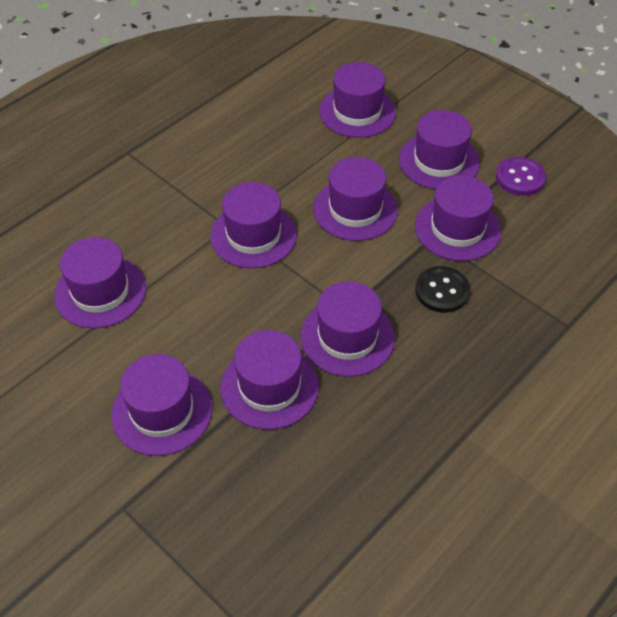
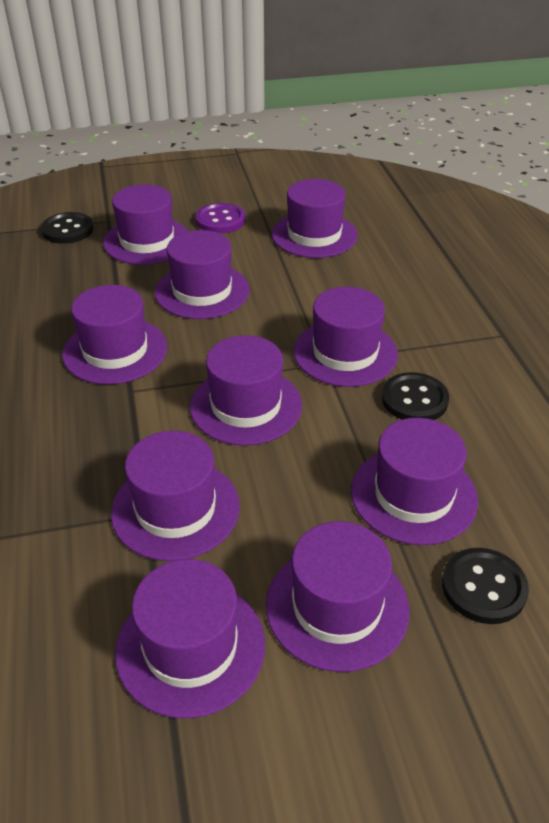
black button: [415,266,470,313] = 1 -> [41,212,94,244] [382,372,449,420] [442,548,529,624] = 3
purple hat: [54,237,146,328] [111,354,212,456] [210,182,297,268] [220,330,319,430] [300,281,395,377] [313,157,398,241] [319,62,396,138] [399,110,480,189] [415,175,501,261] = 9 -> [62,285,167,384] [103,184,189,265] [111,431,240,561] [115,559,265,718] [155,230,249,319] [190,335,302,446] [266,521,410,672] [272,179,358,258] [293,287,398,387] [351,418,478,545] = 10

